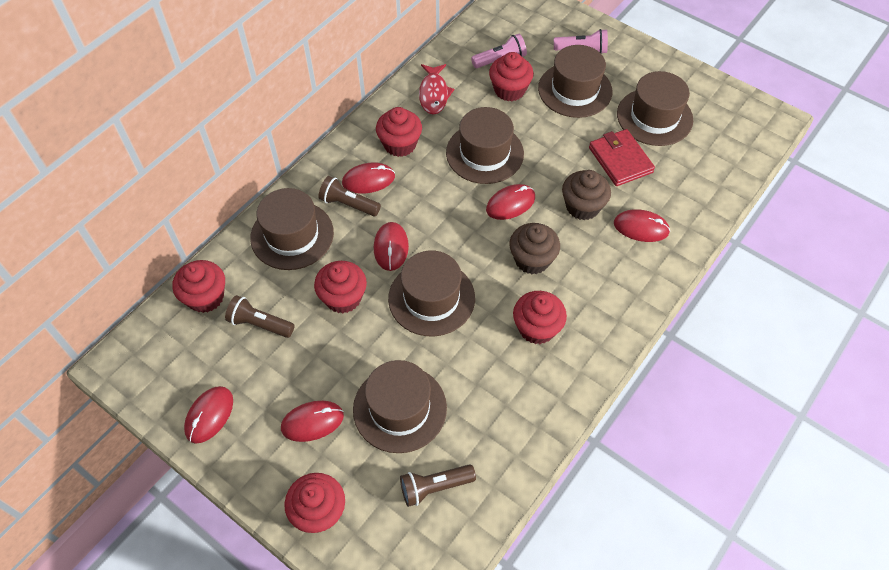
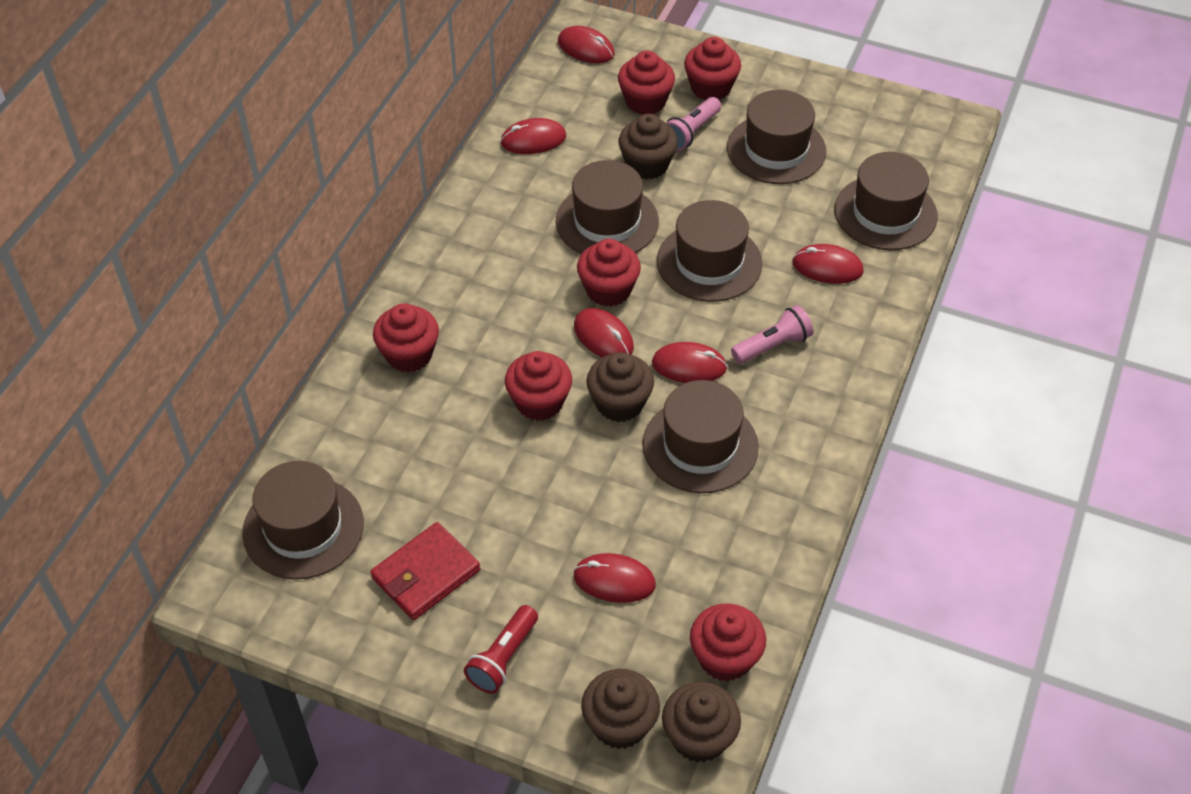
brown cupcake: [509,223,560,274] [562,170,611,220] = 2 -> [581,669,660,749] [586,352,654,422] [618,114,678,180] [662,682,741,763] = 4
brown flashlight: [225,295,295,338] [318,176,381,216] [400,464,476,507] = 3 -> none = 0
red fish: [419,64,454,115] = 1 -> none = 0
red flashlight: none = 0 -> [464,605,538,694] = 1

